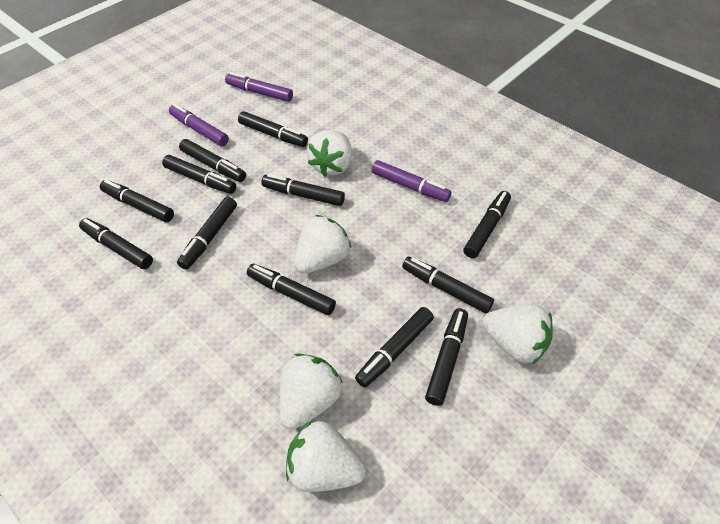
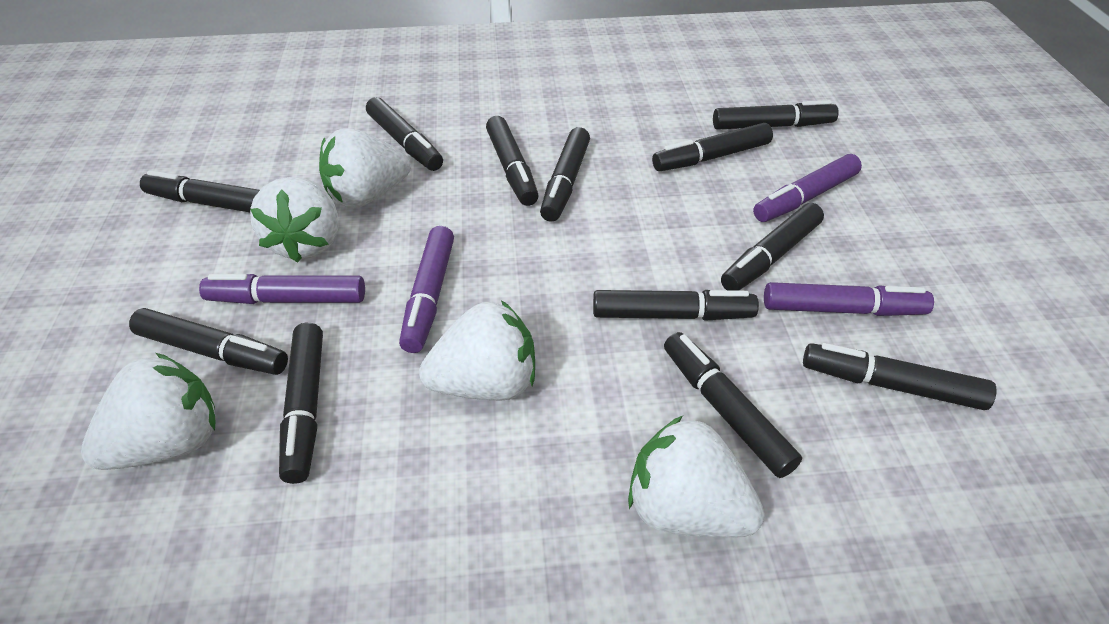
purple marker: [169,104,229,146] [225,72,293,102] [372,160,451,202] = 3 -> [199,274,365,304] [399,226,454,353] [753,154,862,222] [764,282,934,316] = 4

